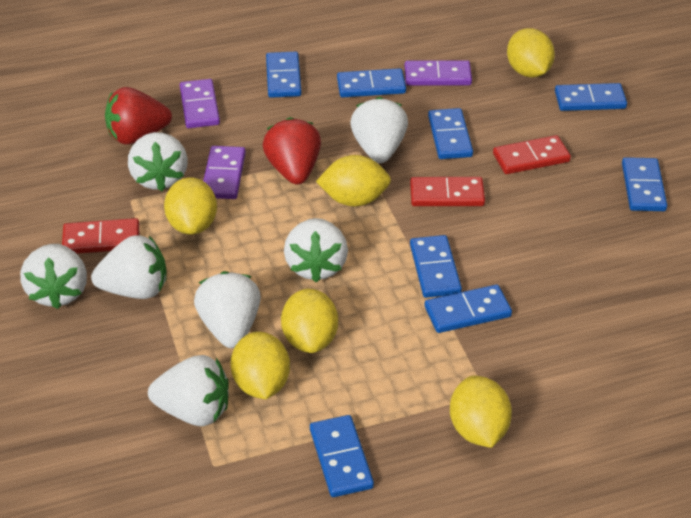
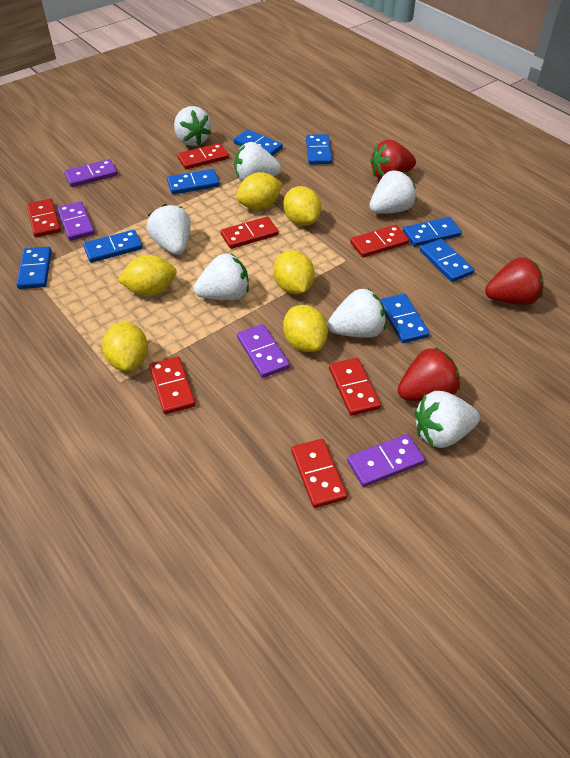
purple domino: [180,79,220,128] [203,146,246,199] [405,60,472,86] = 3 -> [57,201,95,241] [64,159,118,187] [237,324,290,378] [347,434,425,487] = 4
red domino: [62,218,139,254] [410,177,485,206] [493,135,571,174] = 3 -> [27,199,61,237] [149,356,196,414] [177,143,229,169] [221,217,279,249] [291,439,347,508] [329,358,381,416] [350,225,409,258] = 7
red strawberry: [105,87,172,145] [263,117,321,185] = 2 -> [370,140,416,180] [397,347,460,401] [485,257,543,305] = 3

